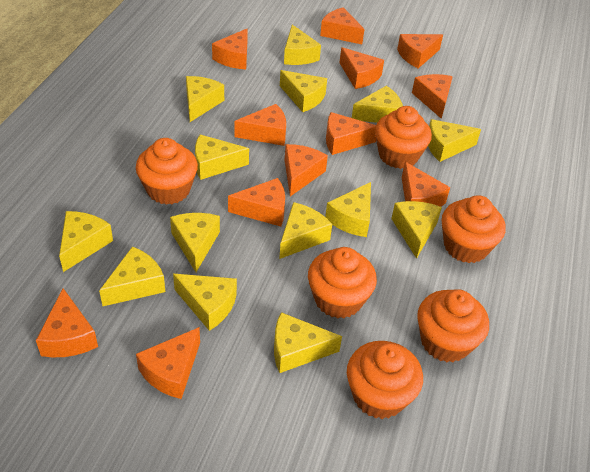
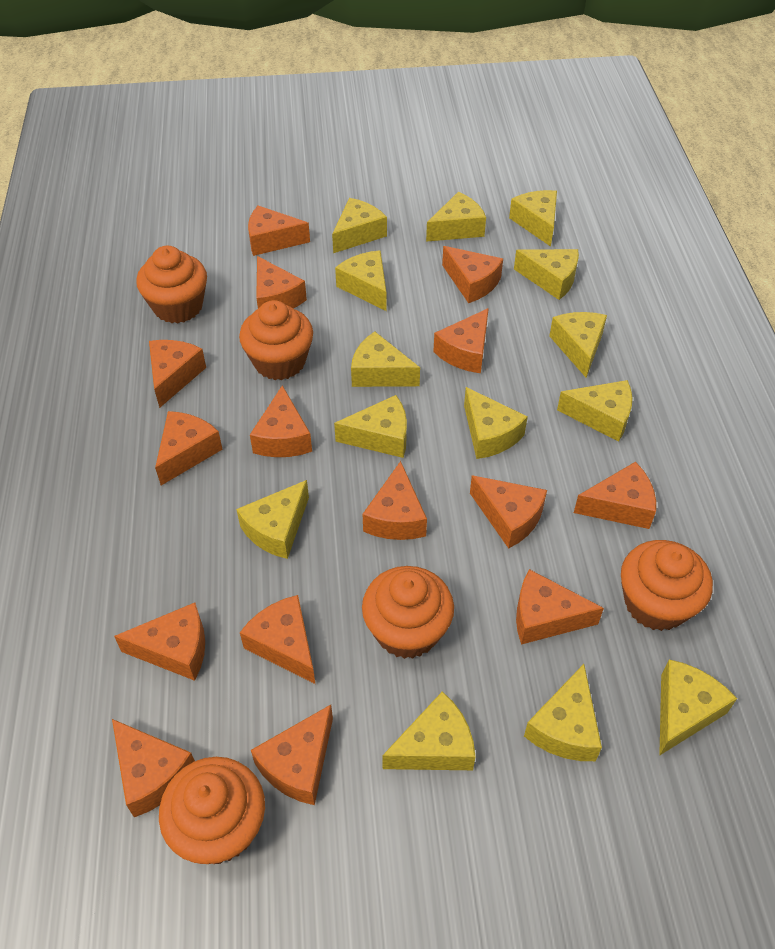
orange cheese: [36,288,98,357] [136,327,200,399] [212,28,248,69] [228,178,285,227] [234,104,286,146] [285,144,328,196] [320,7,364,44] [326,112,376,155] [339,47,384,89] [397,34,443,68] [402,162,450,207] [412,74,453,119] = 12 -> [112,719,195,817] [114,603,205,681] [149,340,206,408] [155,411,223,485] [240,595,315,684] [248,206,310,256] [250,385,312,457] [251,705,333,805] [256,256,307,309] [362,461,427,540] [433,308,489,373] [442,246,503,303] [470,475,547,549] [516,569,604,645] [574,462,656,529] = 15
orange cupcake: [136,138,198,205] [308,247,377,318] [347,341,423,419] [375,106,432,169] [417,289,489,362] [442,195,506,263] = 6 -> [136,246,207,323] [159,757,265,864] [239,300,313,380] [362,566,454,659] [621,540,713,631] = 5

